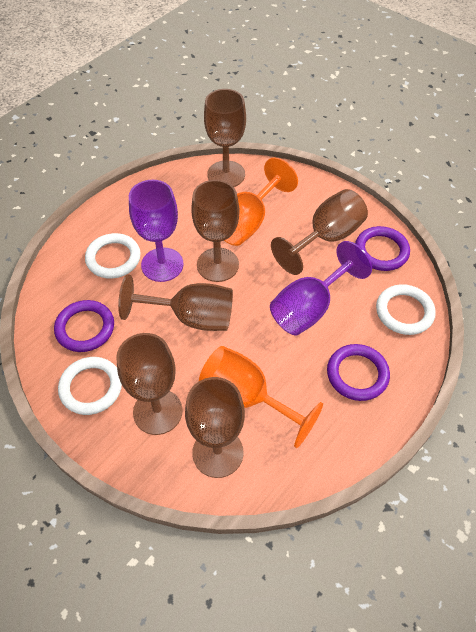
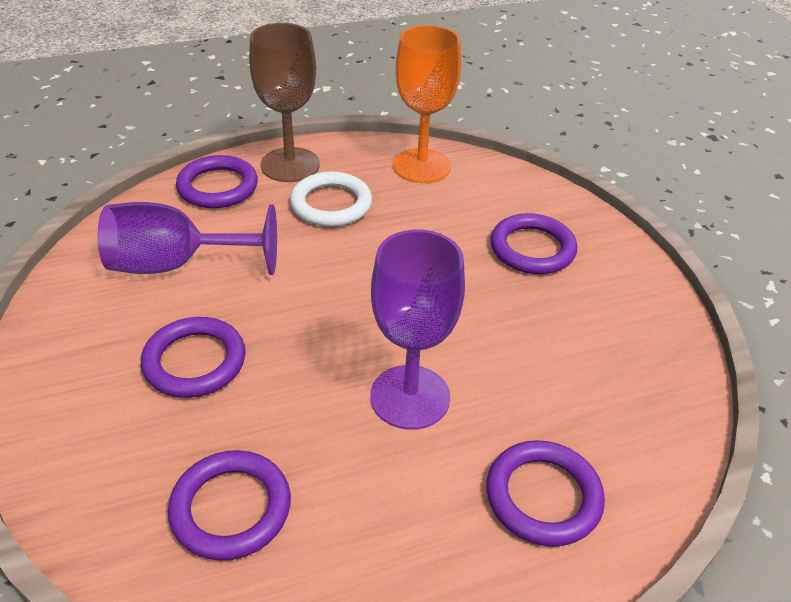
brown goblet: [116,333,183,435] [118,274,233,331] [185,377,245,478] [191,180,240,282] [204,89,246,187] [271,189,368,275] = 6 -> [249,23,320,182] = 1
orange goblet: [199,346,323,448] [224,158,298,246] = 2 -> [393,25,461,183] = 1
purple ring: [54,300,114,352] [327,344,390,401] [355,226,410,271] = 3 -> [140,317,246,398] [168,450,291,561] [176,155,258,208] [486,440,605,546] [490,213,577,274] = 5
white ring: [58,357,122,415] [85,233,141,279] [376,284,436,335] = 3 -> [290,172,372,227] = 1

